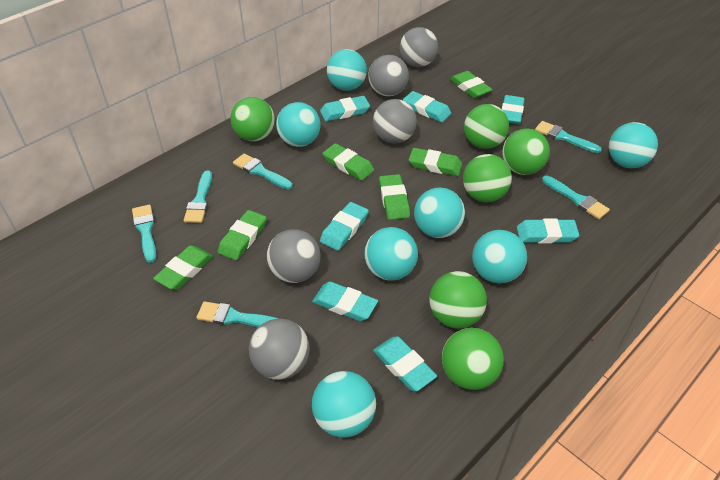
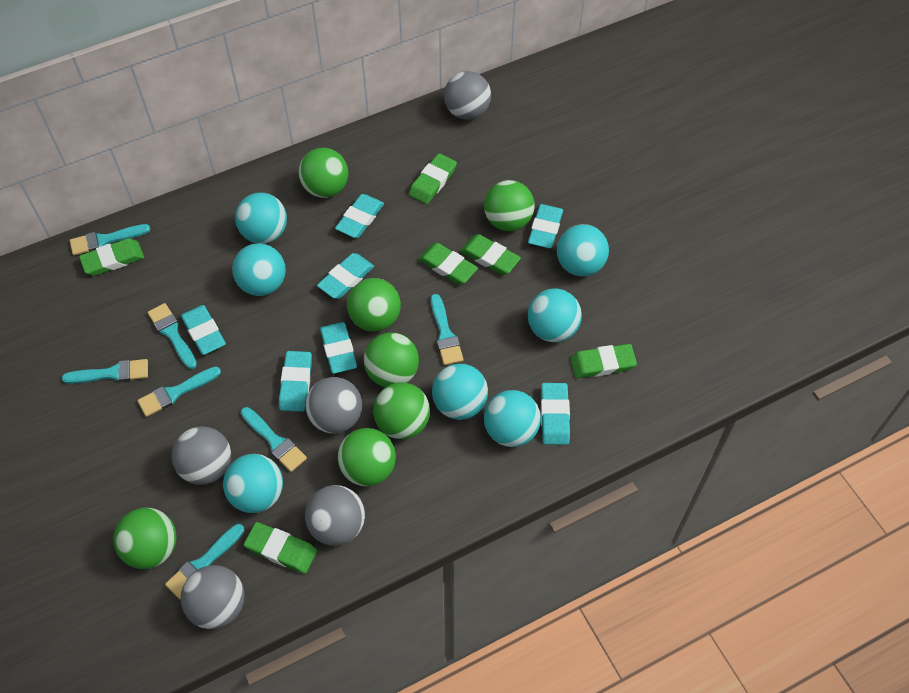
green ball: [231,97,275,141] [429,271,487,328] [442,328,504,390] [463,154,512,202] [464,104,509,149] [502,128,550,175] = 6 -> [114,508,176,569] [298,148,348,198] [338,428,396,486] [347,278,401,331] [364,333,419,387] [373,382,430,439] [484,180,535,231] = 7
turquoise brush: [132,205,156,263] [184,171,212,223] [196,301,278,327] [233,154,293,189] [535,121,602,153] [542,176,610,219] = 6 -> [62,359,148,384] [70,224,150,256] [137,366,221,417] [147,303,197,369] [165,524,244,599] [241,407,307,472] [431,294,464,365] = 7

